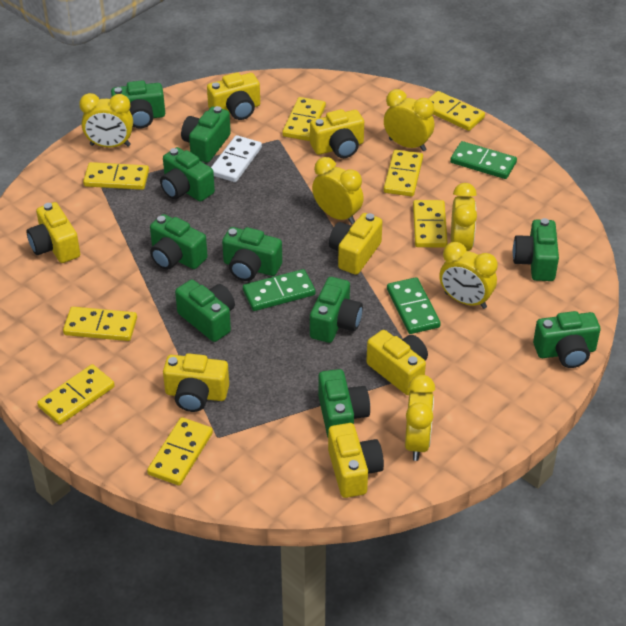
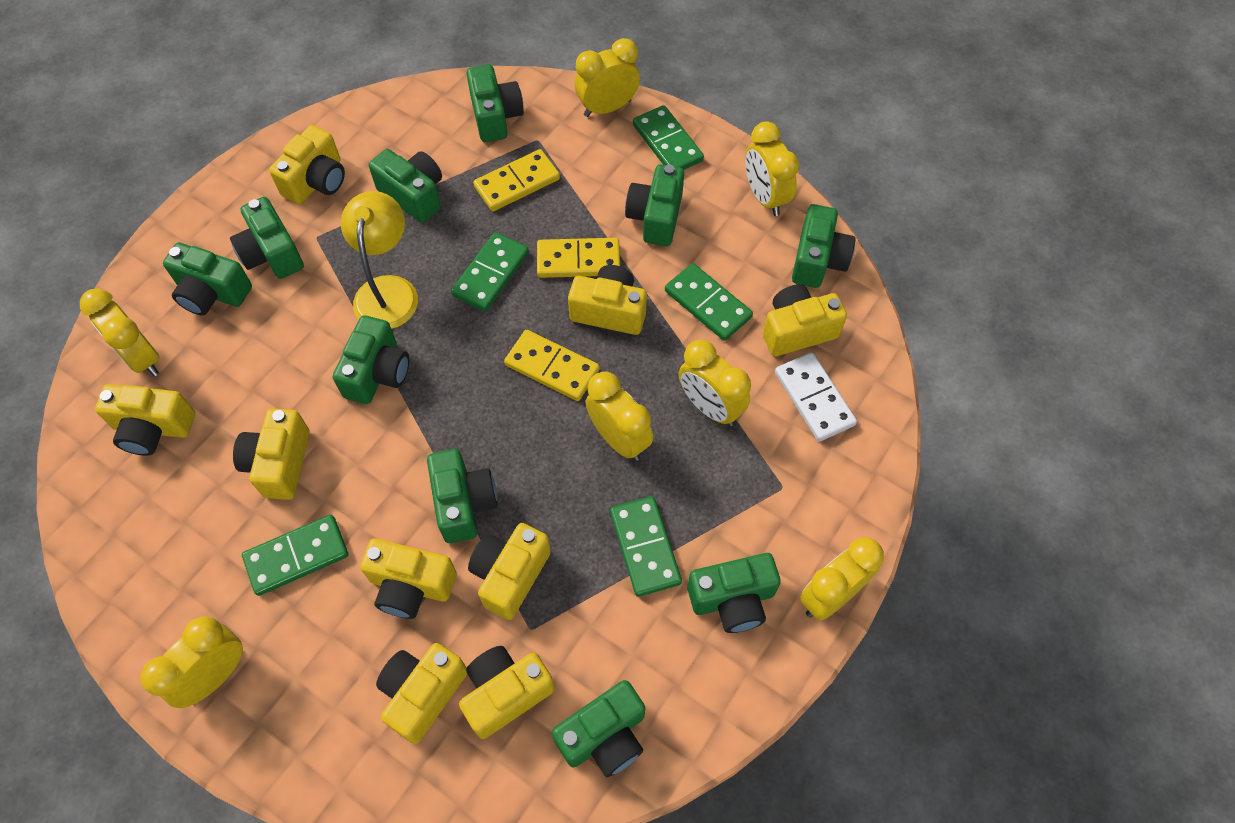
green domino: [243,269,315,311] [387,277,441,334] [450,141,517,179] = 3 -> [242,515,348,596] [451,232,529,311] [610,496,682,597] [633,105,704,170] [665,263,753,341] = 5
yellow camera: [27,202,80,263] [163,353,229,412] [207,72,260,120] [310,109,364,158] [328,423,384,498] [329,213,383,275] [366,330,428,395] = 7 -> [95,384,195,456] [233,408,310,500] [269,125,345,204] [360,539,457,619] [376,643,467,744] [459,646,555,739] [468,523,551,620] [568,265,647,335] [763,284,847,357] = 9
yellow clock: [79,93,133,147] [312,157,364,224] [384,89,434,151] [405,375,435,461] [439,242,498,309] [451,183,477,251] = 6 -> [80,289,160,376] [140,616,243,708] [575,38,640,117] [585,372,653,461] [679,340,751,426] [745,121,799,216] [800,537,884,621] = 7
yellow domino: [37,364,115,425] [63,307,137,341] [83,162,149,190] [147,417,213,486] [282,97,326,141] [384,150,423,197] [413,200,448,248] [428,91,485,131] = 8 -> [473,149,560,211] [504,330,600,401] [537,238,620,278] = 3
yellow lamp: none = 0 -> [341,191,418,329] = 1

